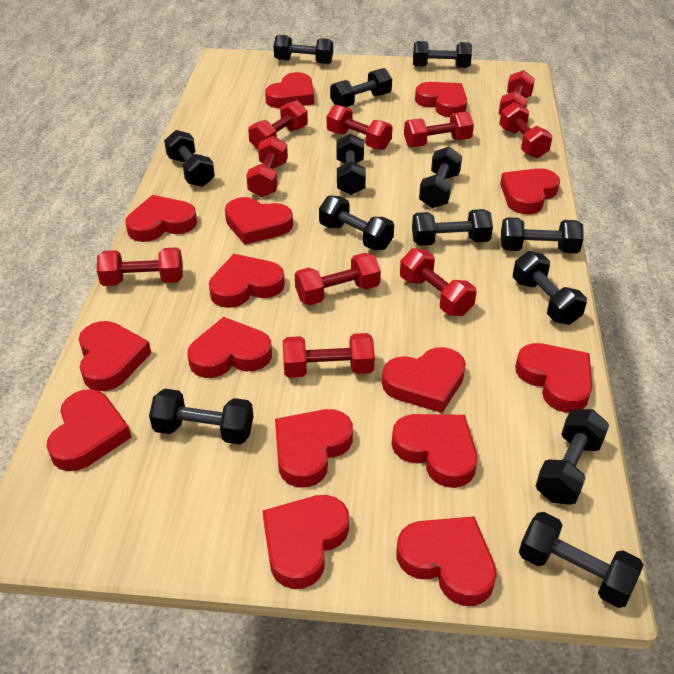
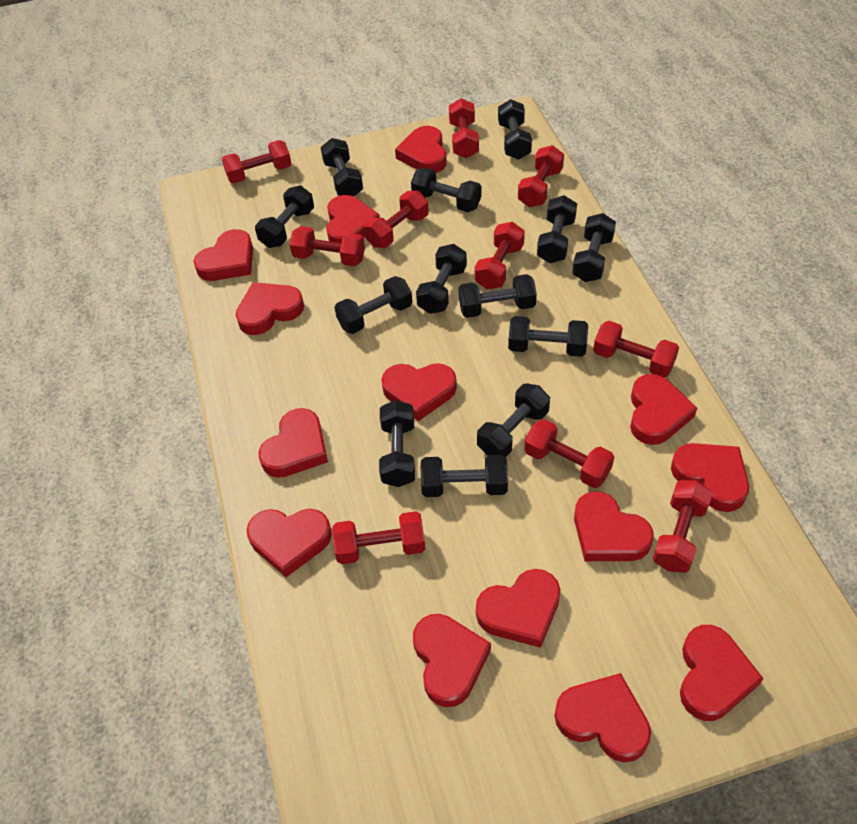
red heart: [47,389,132,471] [79,321,151,391] [126,195,197,242] [187,317,272,378] [209,254,285,308] [225,197,293,245] [263,495,349,589] [265,72,314,108] [275,409,353,488] [382,347,466,413] [392,414,477,488] [397,516,497,606] [415,82,467,117] [500,168,560,214] [515,343,592,413] = 15 -> [193,229,253,281] [236,282,304,335] [247,509,332,577] [259,408,328,478] [326,195,380,243] [381,363,457,421] [395,126,447,173] [413,614,491,707] [476,569,560,648] [554,673,651,762] [574,491,654,561] [630,374,697,445] [671,443,749,512] [680,625,764,721] = 14

